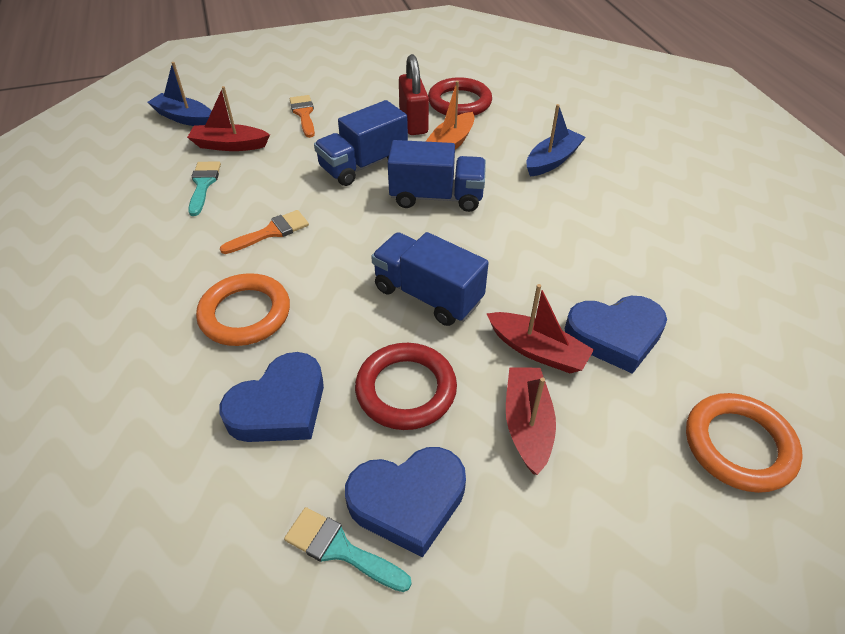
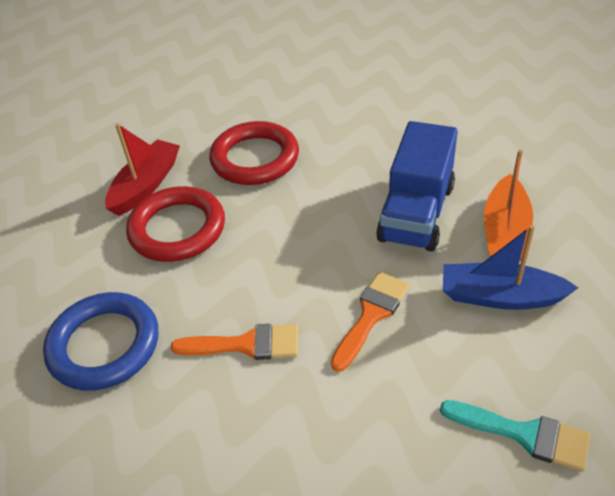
blue boat: [147,62,212,126] [526,104,586,177] = 2 -> [443,225,578,310] = 1
blue heart: [219,352,324,442] [345,447,466,557] [565,296,667,374] = 3 -> none = 0
blue ring: none = 0 -> [43,292,158,391] = 1
blue truck: [314,100,408,186] [371,232,489,326] [388,140,486,212] = 3 -> [376,121,458,252] = 1
orange ring: [196,273,290,346] [686,393,803,493] = 2 -> none = 0
red boat: [187,86,270,151] [486,284,594,373] [506,367,556,475] = 3 -> [105,123,180,216] = 1
red padlock: [399,54,429,135] = 1 -> none = 0
turquoise brush: [188,161,221,216] [284,507,412,592] = 2 -> [440,400,590,472] = 1

